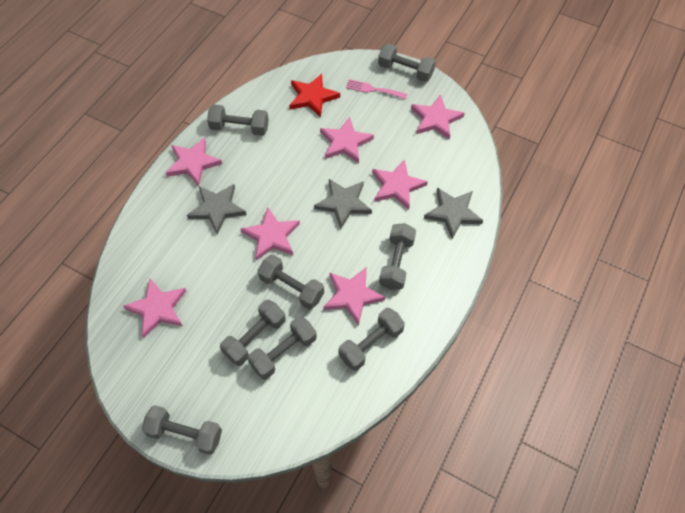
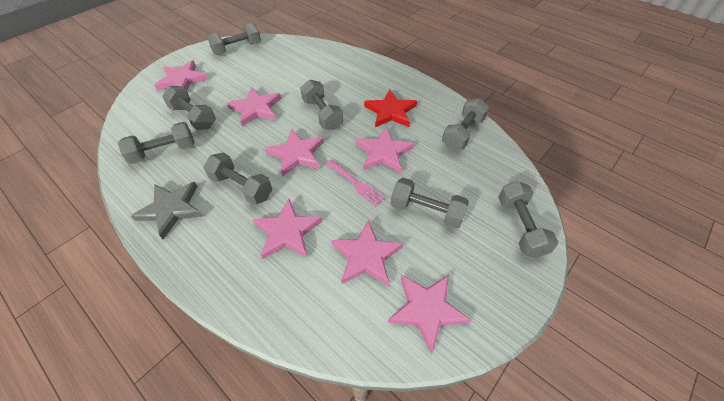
grey star: [187,184,246,235] [314,179,372,229] [424,188,483,239] = 3 -> [131,182,203,239] = 1

